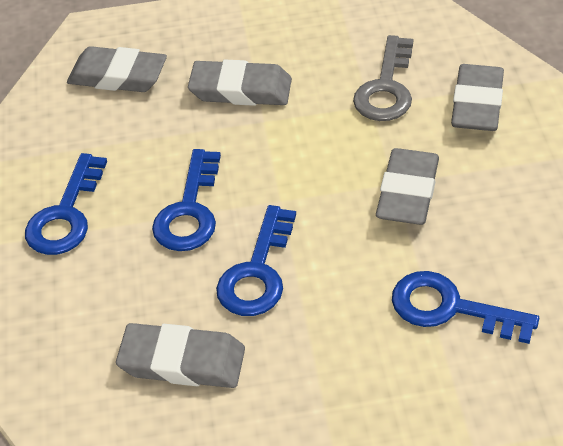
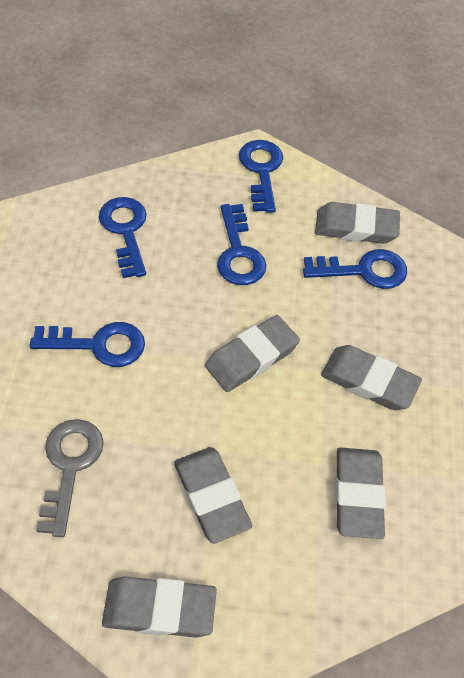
blue key: [25,153,107,255] [152,149,221,251] [216,205,296,316] [392,271,539,344] = 4 -> [30,322,145,367] [99,197,147,278] [217,204,266,285] [239,140,283,213] [303,249,407,289] = 5
grey eraser: [67,46,167,92] [116,323,245,388] [188,60,292,106] [376,148,439,225] [451,64,504,131] = 5 -> [102,576,217,638] [174,447,252,544] [205,315,300,392] [315,202,400,244] [321,345,422,410] [335,447,386,539] = 6

